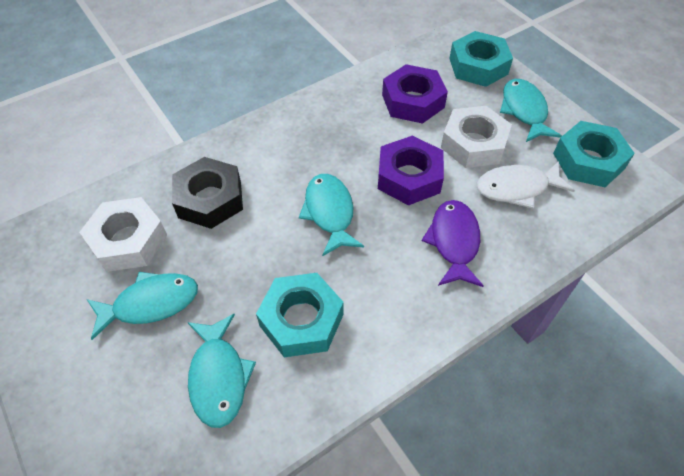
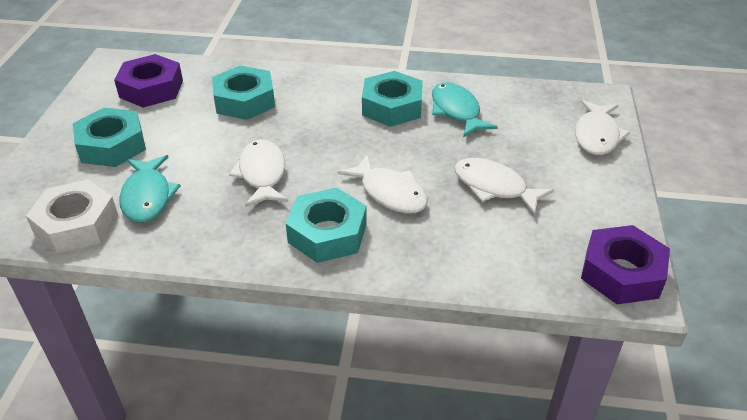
black nut: [172,157,243,229] = 1 -> none = 0
purple fish: [422,200,484,287] = 1 -> none = 0
turquoise fish: [86,272,198,340] [187,314,256,428] [299,174,364,256] [500,79,562,142] = 4 -> [119,155,181,223] [432,82,498,137] = 2
turquoise nut: [256,273,344,357] [449,31,513,87] [553,121,635,187] = 3 -> [73,108,146,167] [212,65,275,120] [286,188,367,263] [362,71,423,127] = 4
white fish: [477,161,575,209] = 1 -> [229,140,288,207] [338,154,428,214] [454,158,554,215] [575,99,630,155] = 4
white nut: [79,197,167,272] [441,106,512,168] = 2 -> [26,180,118,254] = 1

